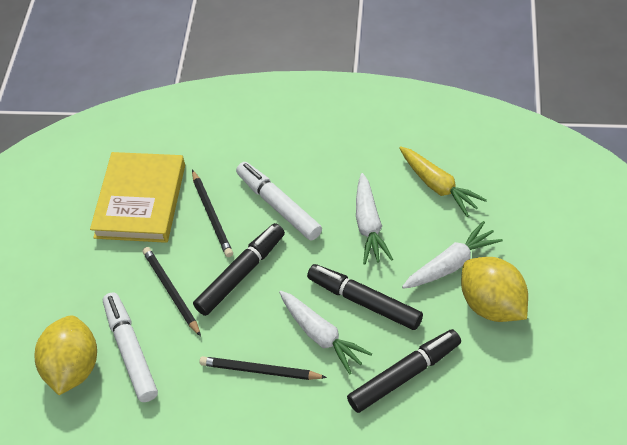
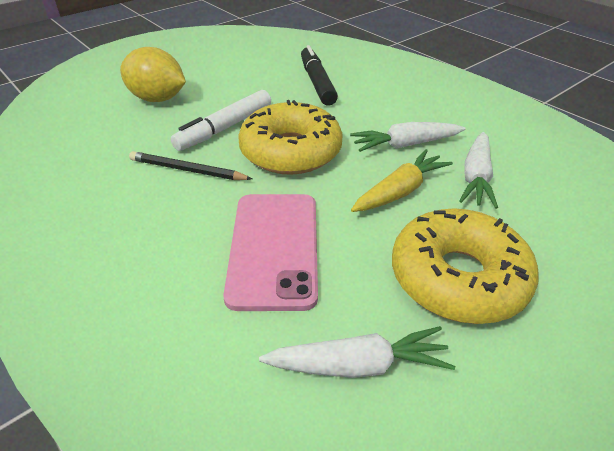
black marker: [193,223,285,316] [307,264,423,330] [347,329,461,413] = 3 -> [301,45,338,106] = 1
black pencil: [142,247,201,336] [192,170,233,257] [199,356,327,380] = 3 -> [129,151,252,180] = 1
pink phone: none = 0 -> [223,194,318,311] = 1
white marker: [103,293,158,402] [236,162,322,241] = 2 -> [171,90,271,151] = 1
yellow book: [90,152,185,243] = 1 -> none = 0
yellow donut: none = 0 -> [238,100,343,175] [392,208,538,324] = 2
yellow lemon: [35,315,97,395] [461,257,528,322] = 2 -> [120,47,186,102] = 1

